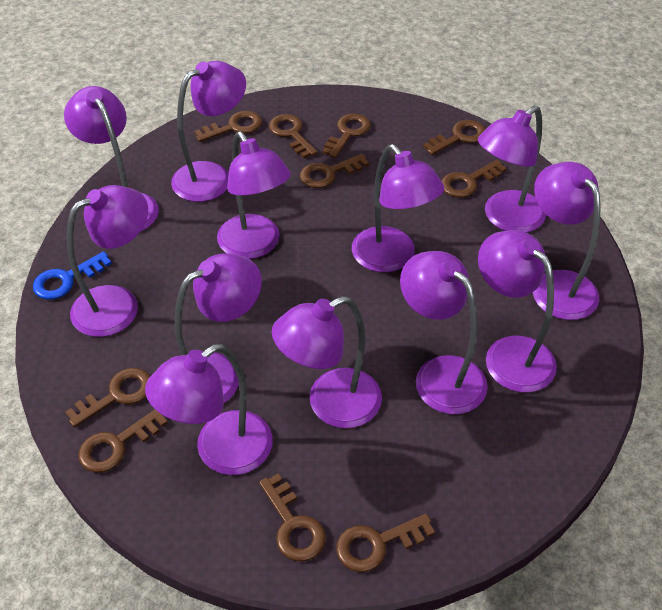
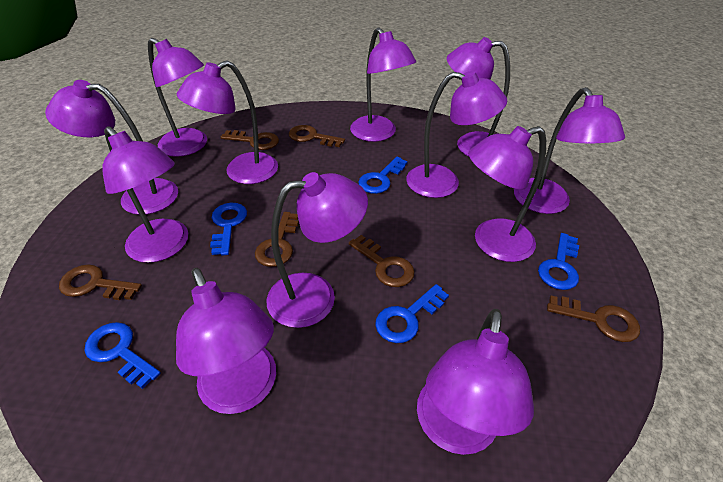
blue key: [33,251,112,300] = 1 -> [85,322,161,389] [210,203,247,256] [358,157,408,194] [375,284,449,343] [538,233,579,290] = 5
brown key: [65,368,150,427] [78,409,168,473] [194,111,262,142] [259,473,326,561] [269,114,318,158] [300,154,369,188] [322,113,371,158] [336,514,435,572] [423,120,486,155] [441,160,507,198] = 10 -> [59,265,142,300] [221,130,279,150] [255,212,299,267] [289,125,345,147] [349,235,415,287] [547,296,640,342] = 6

